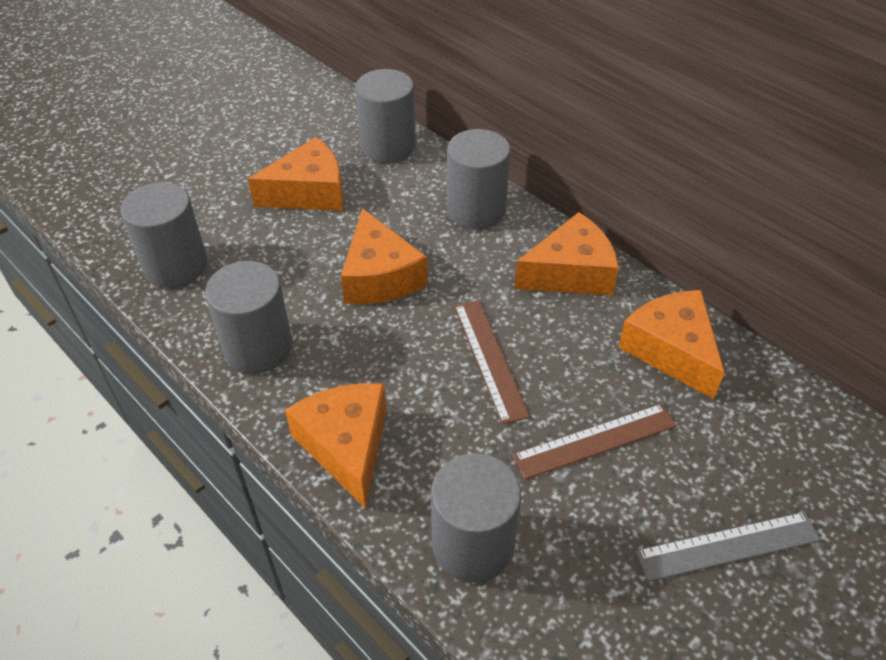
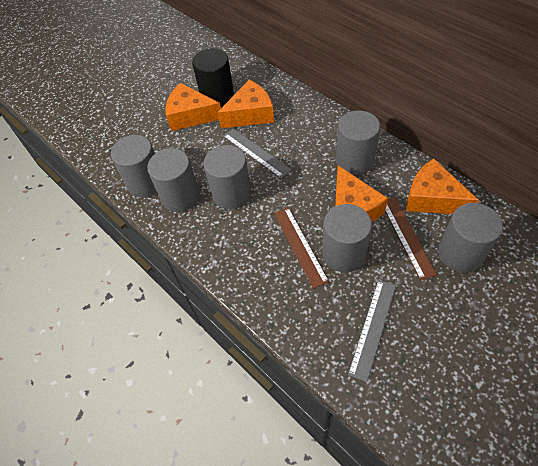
black cylinder: none = 0 -> [192,48,234,107] = 1
grey cylinder: [121,182,207,287] [205,261,293,373] [355,69,416,163] [431,453,521,582] [447,129,510,229] = 5 -> [111,135,157,197] [147,148,200,212] [203,145,251,210] [322,204,372,272] [336,110,380,175] [438,203,503,273] = 6
grey ruler: [635,512,821,582] = 1 -> [223,128,291,178] [348,280,396,382] = 2
orange cheese: [248,137,343,211] [285,383,387,509] [341,208,428,304] [514,212,619,296] [618,290,725,399] = 5 -> [165,83,221,131] [217,80,274,128] [335,165,388,222] [406,158,479,214] = 4

